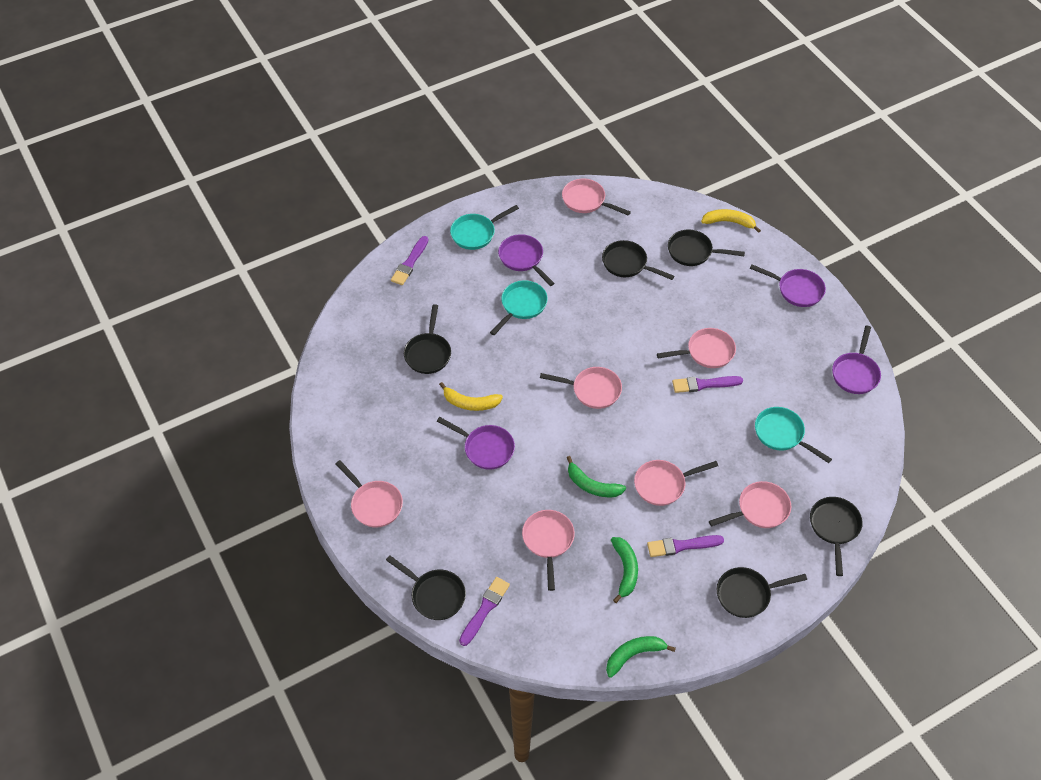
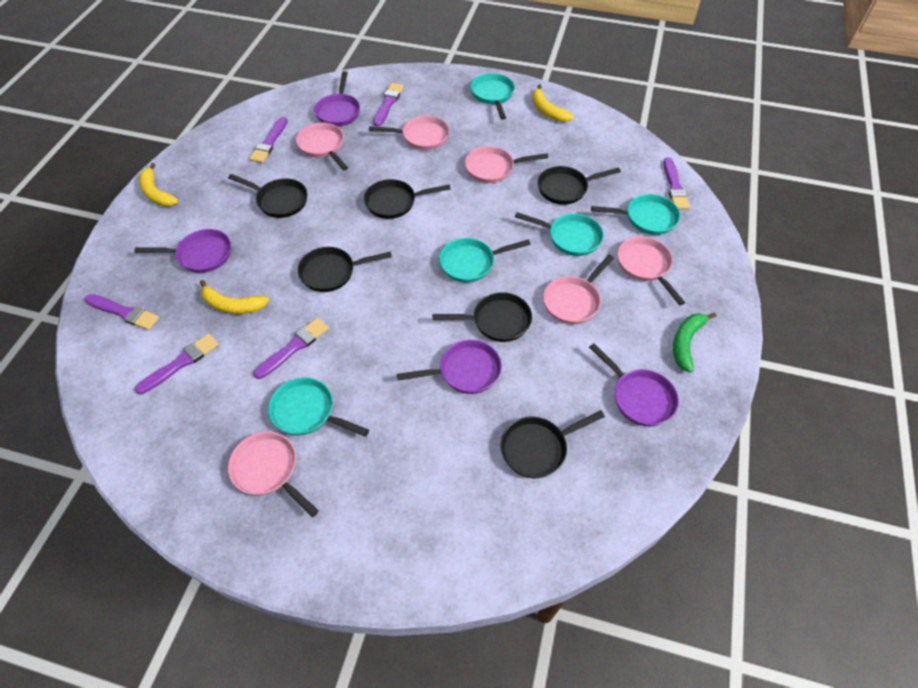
green banana: [567,456,626,497] [606,636,676,678] [611,537,638,603] = 3 -> [673,313,716,373] = 1
pink pan: [336,460,403,528] [522,510,575,591] [540,367,622,409] [562,179,631,216] [634,460,718,506] [657,328,736,368] [709,481,791,528] = 7 -> [228,432,319,517] [296,123,348,170] [369,116,450,150] [465,146,548,183] [543,255,614,324] [617,237,685,306] = 6
purple brush: [391,236,429,285] [459,577,510,646] [647,535,724,557] [672,376,743,393] = 4 -> [85,294,159,330] [135,334,219,394] [249,117,288,163] [254,318,329,379] [373,83,404,126] [663,158,690,210] = 6
turquoise pan: [450,205,519,250] [490,280,548,335] [755,407,832,463] = 3 -> [269,378,369,437] [439,238,530,283] [471,73,515,120] [515,212,604,256] [591,194,680,235] = 5
yellow banana: [439,382,503,411] [701,209,761,233] = 2 -> [139,163,178,207] [200,280,269,314] [532,84,574,122] = 3

